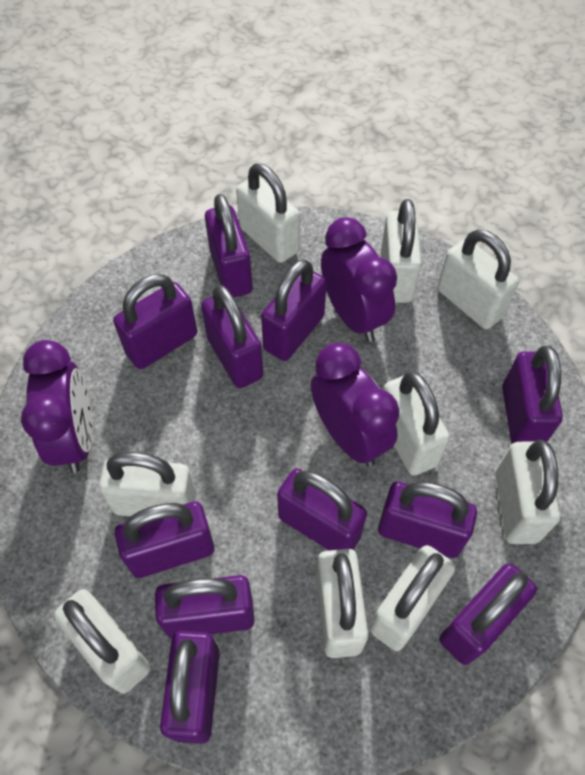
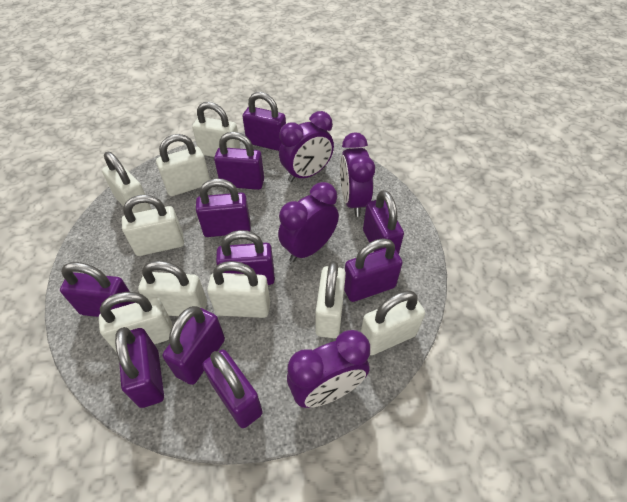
purple clock: [21,340,92,473] [311,343,399,467] [321,217,397,342] = 3 -> [278,182,339,262] [279,111,334,182] [287,330,370,408] [340,132,375,217] = 4
purple padlock: [113,274,197,369] [115,501,215,578] [155,575,255,638] [160,631,219,744] [201,285,263,388] [205,194,252,297] [261,259,327,361] [277,468,367,551] [378,482,477,558] [439,563,537,665] [502,346,563,444] = 11 -> [60,262,135,317] [115,327,164,408] [162,306,225,385] [196,178,251,237] [202,350,263,428] [214,132,264,190] [216,230,275,285] [242,92,286,151] [344,238,403,302] [363,190,404,254] = 10

